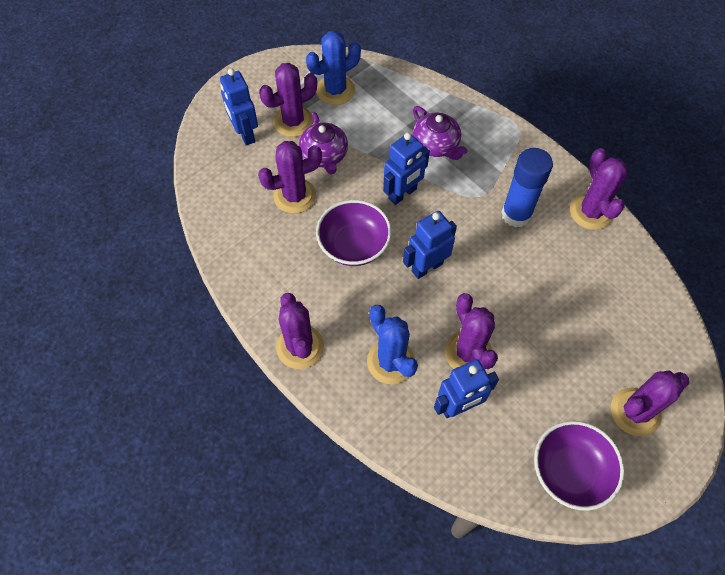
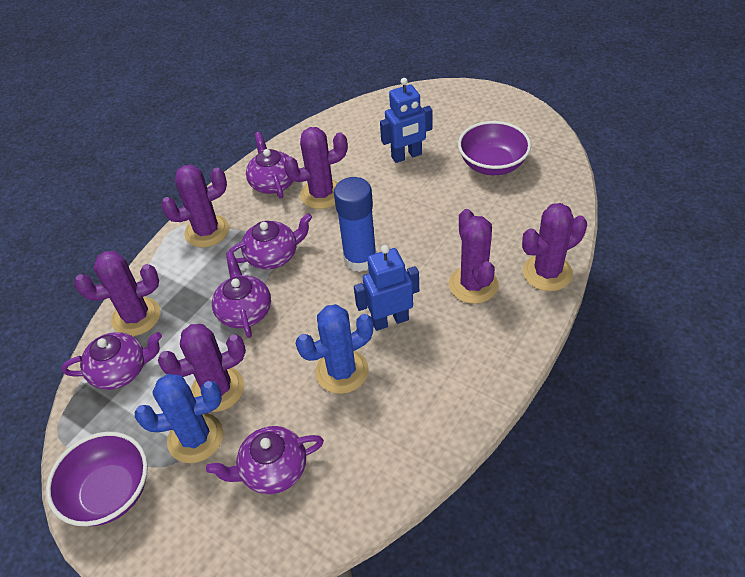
blue robot: [220,68,258,145] [383,132,430,205] [403,211,457,279] [434,359,499,418] = 4 -> [354,245,419,331] [380,78,432,163] = 2
purple teapot: [299,112,348,174] [412,106,468,160] = 2 -> [61,332,162,390] [206,426,324,494] [212,252,271,338] [226,213,312,270] [246,132,294,199] = 5

